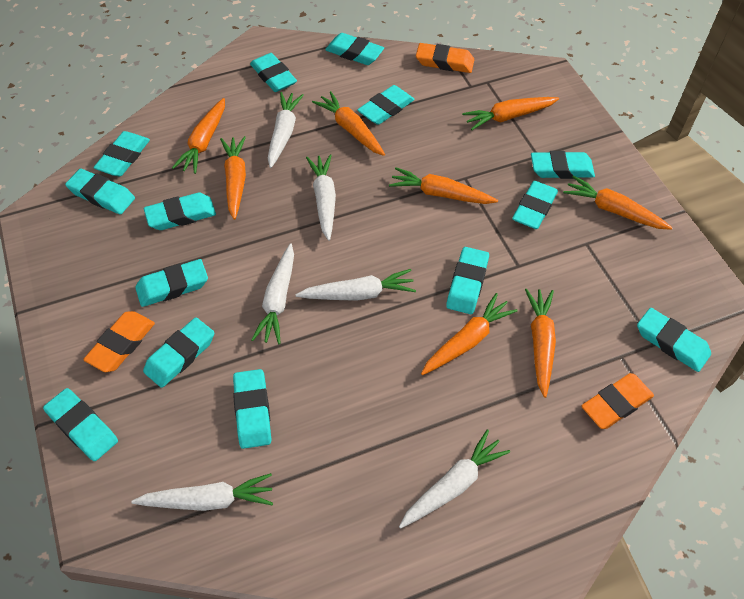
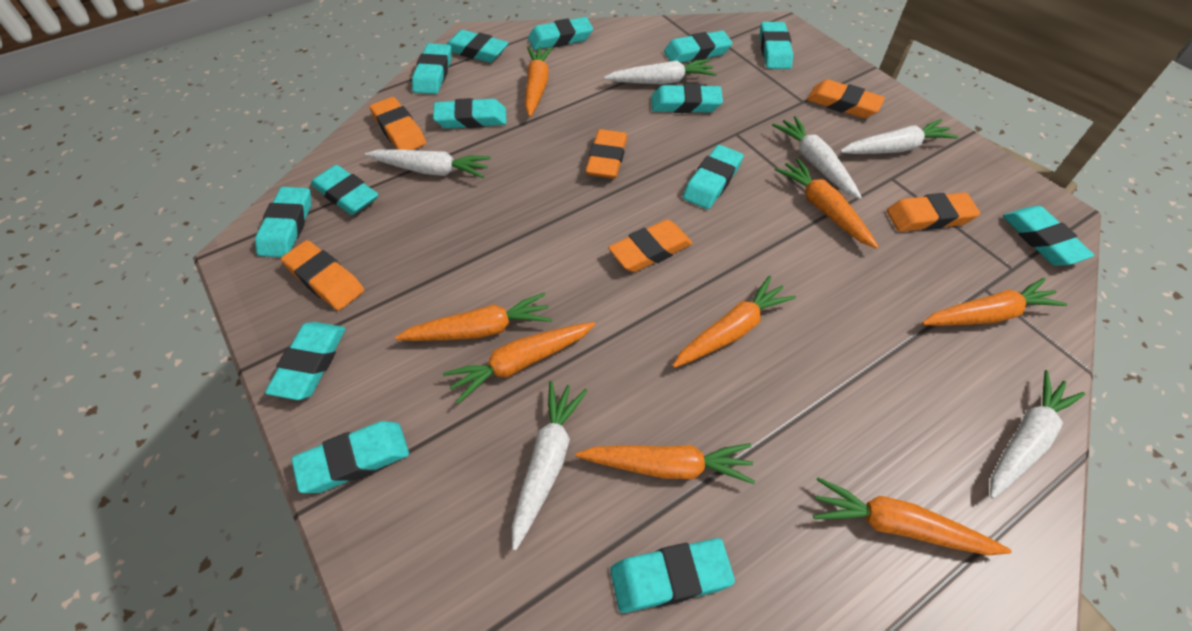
orange eraser: [83,311,155,372] [416,43,474,73] [581,373,654,429] = 3 -> [281,240,364,311] [369,97,426,150] [585,129,627,178] [608,219,692,272] [807,79,885,118] [887,192,980,232] = 6

